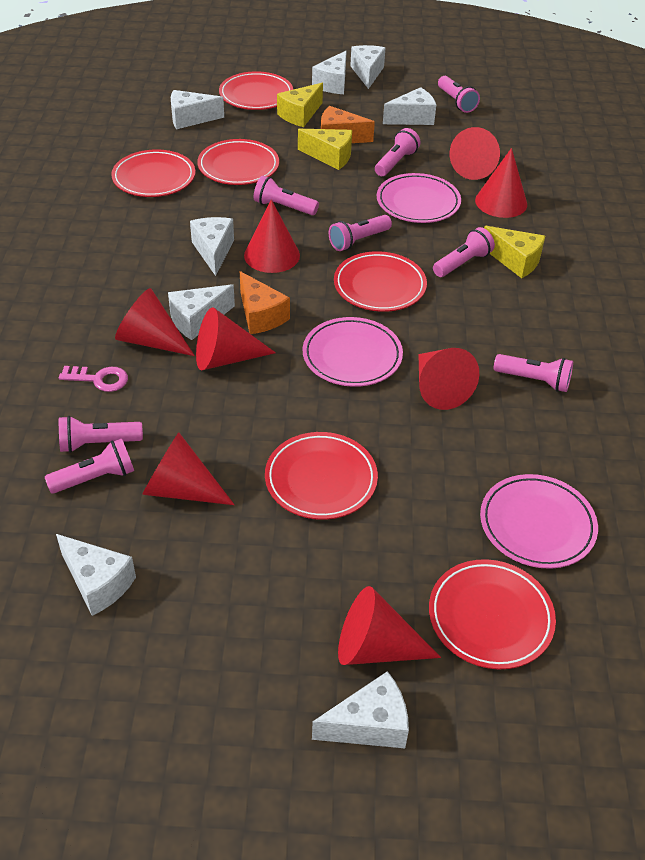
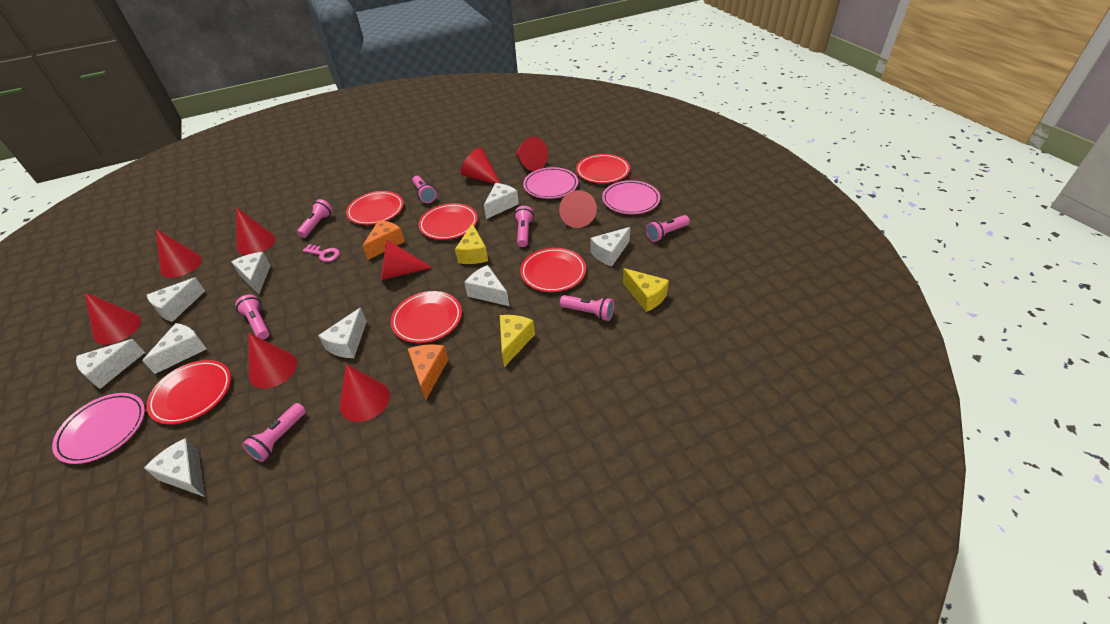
pink flashlight: [45,439,134,494] [59,416,143,453] [254,175,319,215] [329,215,392,251] [375,128,420,176] [433,227,495,277] [438,76,480,113] [494,354,573,392] = 8 -> [235,294,270,339] [242,403,306,462] [297,199,333,238] [412,176,437,203] [514,206,534,247] [560,295,614,321] [646,215,690,242] = 7
red cone: [115,288,195,356] [142,432,235,505] [196,308,276,370] [244,199,300,273] [338,586,441,665] [418,348,479,410] [450,127,500,180] [475,148,527,218] = 8 -> [84,292,141,345] [156,229,202,278] [236,207,275,255] [249,333,297,388] [340,364,390,422] [381,240,432,280] [461,148,501,184] [515,137,548,171] [559,190,597,228] = 9
white cheese: [56,534,136,616] [168,284,235,340] [171,90,224,129] [190,217,234,276] [312,51,347,94] [312,671,409,748] [350,45,385,89] [383,87,436,125] = 8 -> [76,339,145,389] [142,323,207,374] [144,438,205,497] [147,277,205,322] [231,252,271,294] [318,308,367,358] [464,265,509,306] [484,183,519,219] [590,227,630,267] = 9

